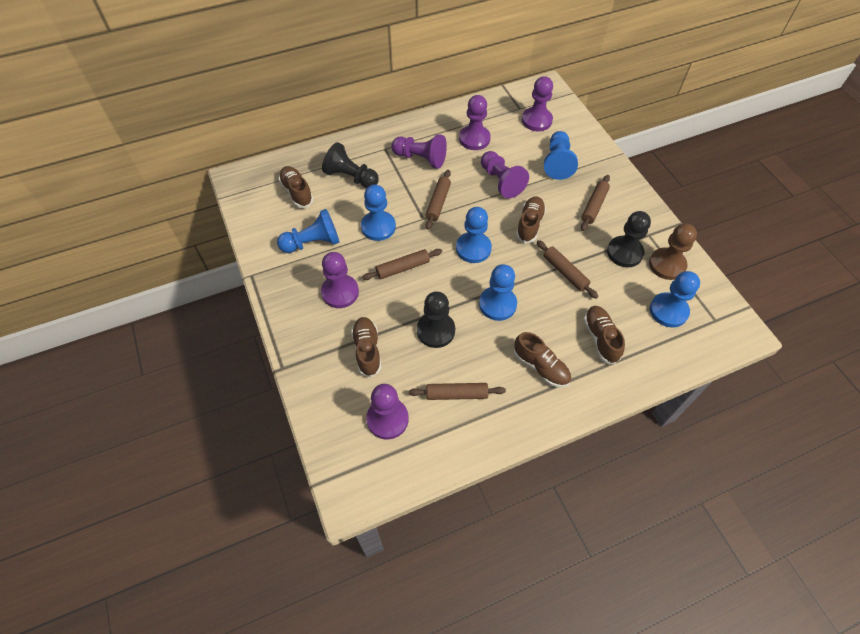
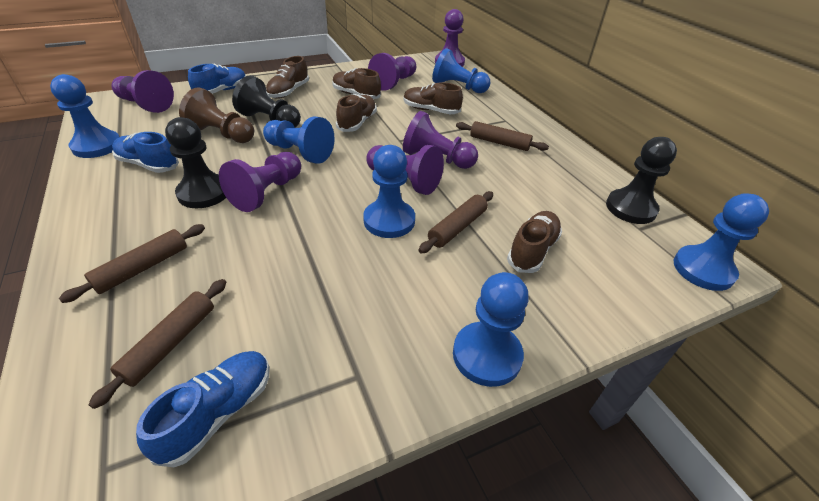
blue shoe: none = 0 -> [112,132,179,173] [136,351,270,467] [188,63,246,94] = 3
brown rolling pin: [362,249,442,280] [409,383,506,400] [426,170,451,230] [537,240,598,299] [581,175,610,231] = 5 -> [59,224,205,303] [88,279,226,409] [419,191,493,254] [456,121,549,151] = 4

